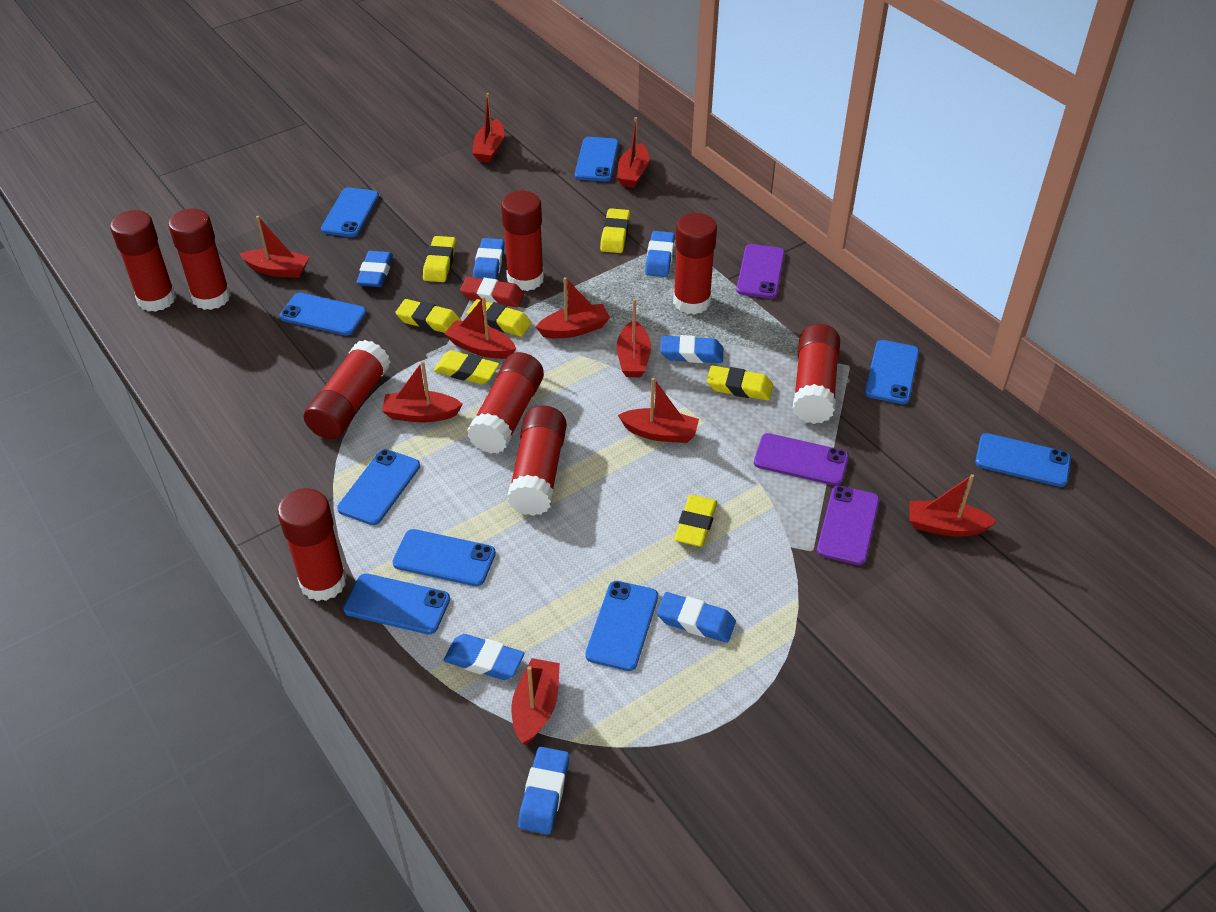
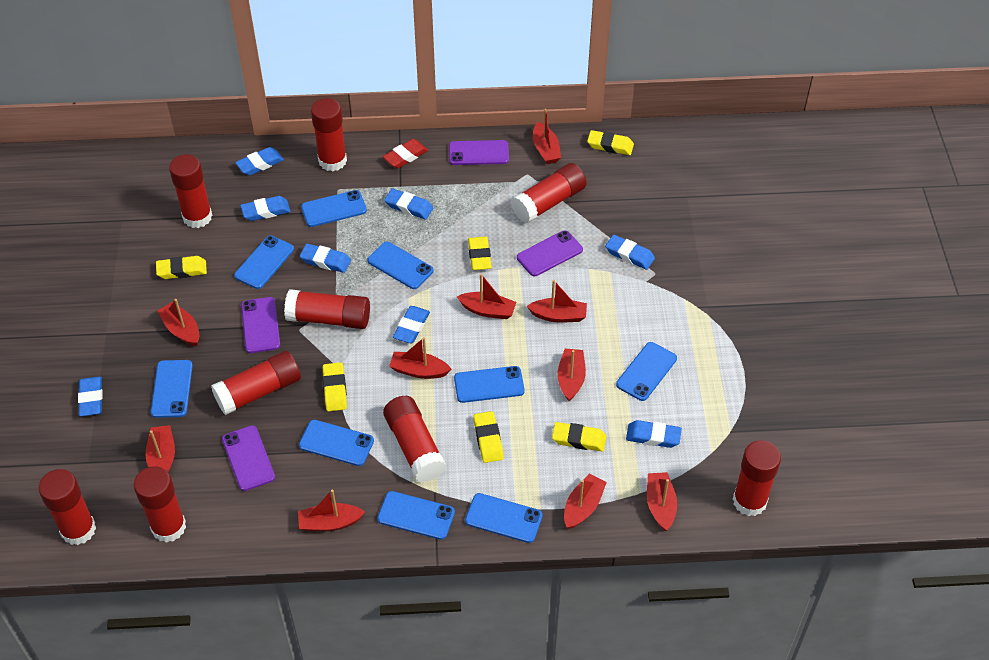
blue eraser: [356,251,393,287] [443,634,524,680] [473,238,504,279] [518,747,569,835] [645,231,675,277] [657,592,736,643] [660,335,723,363] = 7 -> [78,376,103,416] [235,147,284,175] [240,196,291,221] [300,244,351,273] [384,189,433,219] [393,306,430,343] [605,235,655,270] [626,420,682,448] = 8
purple phone: [736,244,785,299] [754,433,849,486] [817,486,880,565] = 3 -> [222,425,275,491] [241,297,280,353] [449,140,509,165] [517,230,583,276] = 4
yellow eraser: [395,299,461,333] [423,236,456,282] [434,350,499,384] [467,299,531,337] [600,208,630,253] [674,495,717,547] [707,365,773,401] = 7 -> [156,256,207,279] [323,362,347,411] [468,237,492,270] [473,411,504,463] [552,422,606,452] [587,130,634,155] = 6

